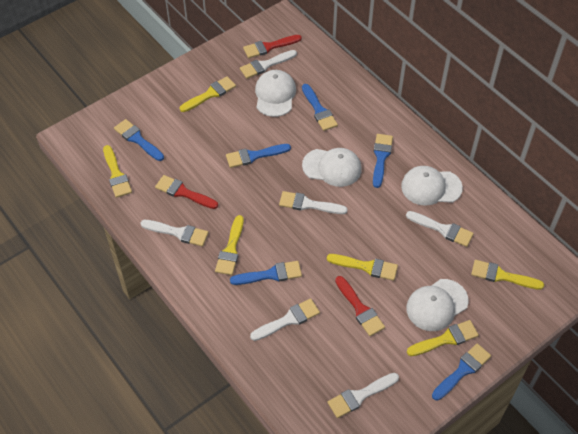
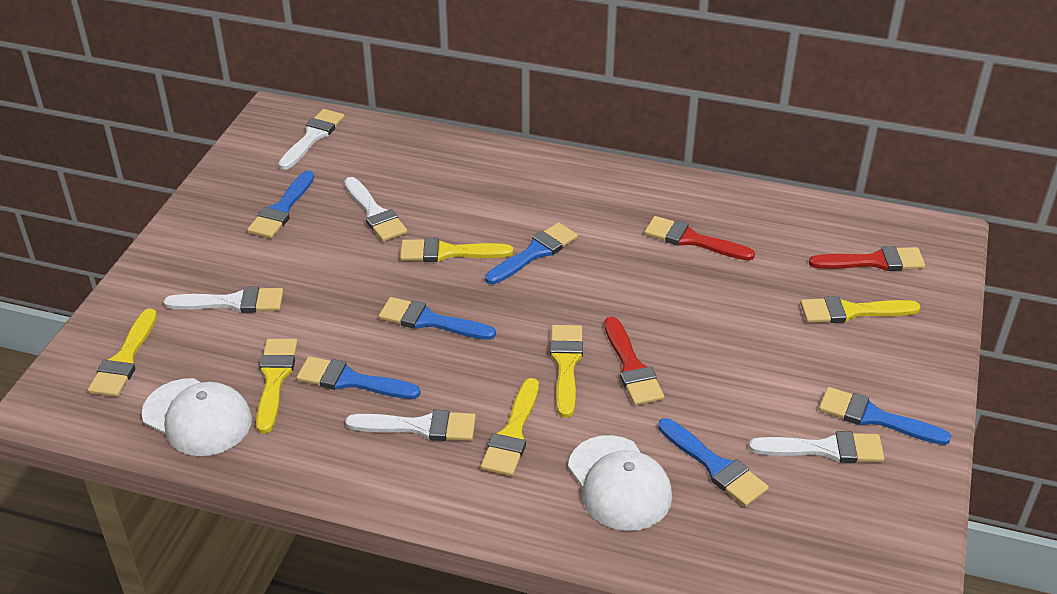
white brush: [141,220,209,246] [240,50,297,79] [250,298,320,341] [279,191,348,214] [327,373,399,418] [406,211,474,247] = 6 -> [164,286,283,313] [278,109,345,170] [344,177,407,242] [345,410,476,441] [749,431,884,463] = 5
white cap: [255,70,296,117] [302,148,362,187] [401,166,463,206] [406,279,469,331] = 4 -> [142,378,252,456] [568,435,672,531] = 2

